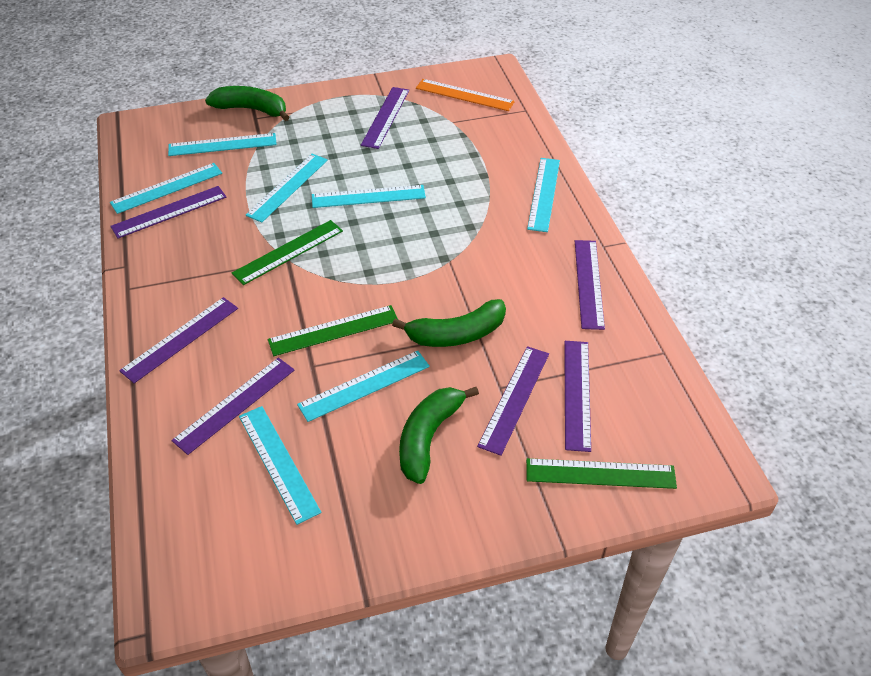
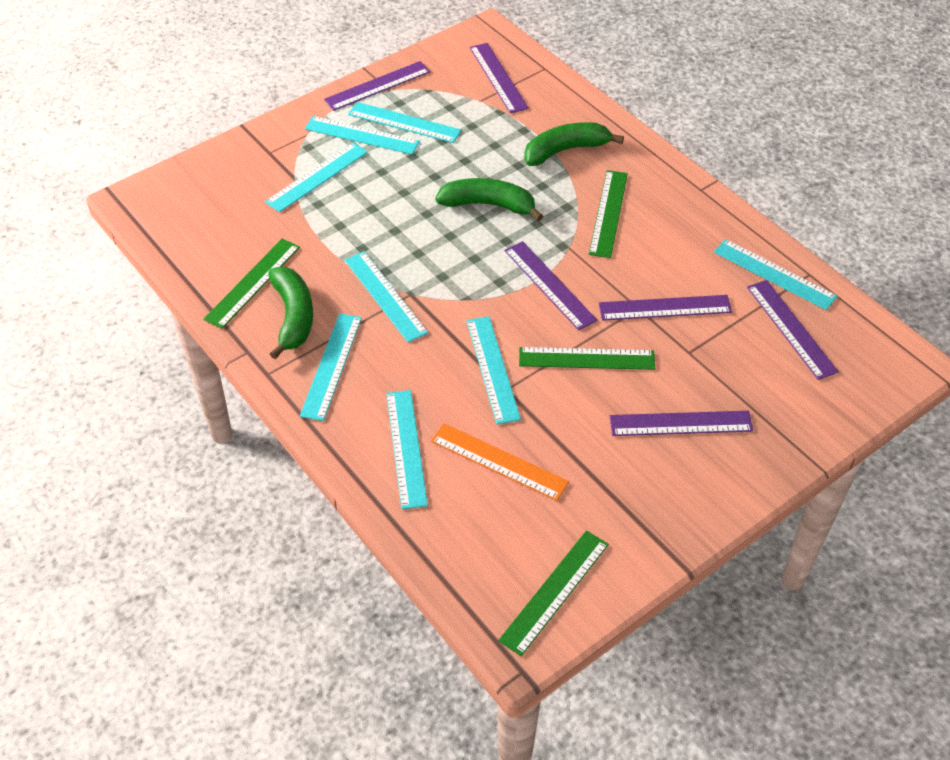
green ruler: [232,220,343,285] [268,305,398,356] [526,458,677,489] = 3 -> [204,239,300,329] [498,530,609,656] [519,347,655,370] [589,170,628,258] = 4
purple ruler: [110,186,227,239] [119,297,238,383] [172,358,295,455] [361,87,409,149] [477,346,549,456] [564,341,591,452] [575,240,605,330] = 7 -> [324,61,430,111] [470,43,529,114] [504,241,598,330] [599,295,732,321] [610,411,753,436] [747,280,839,380] = 6
turquoise ruler: [110,163,222,214] [168,133,277,156] [239,406,321,525] [246,154,328,223] [297,351,430,422] [312,185,426,208] [527,158,560,232] = 7 -> [265,142,368,213] [300,313,362,421] [305,116,420,155] [345,251,428,343] [348,102,461,143] [386,390,428,509] [467,316,521,424] [714,239,837,310] = 8

